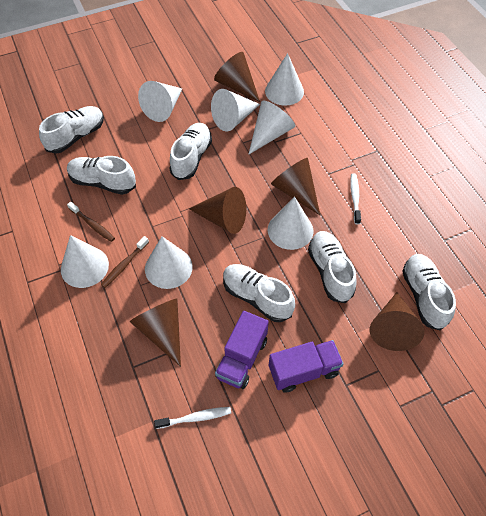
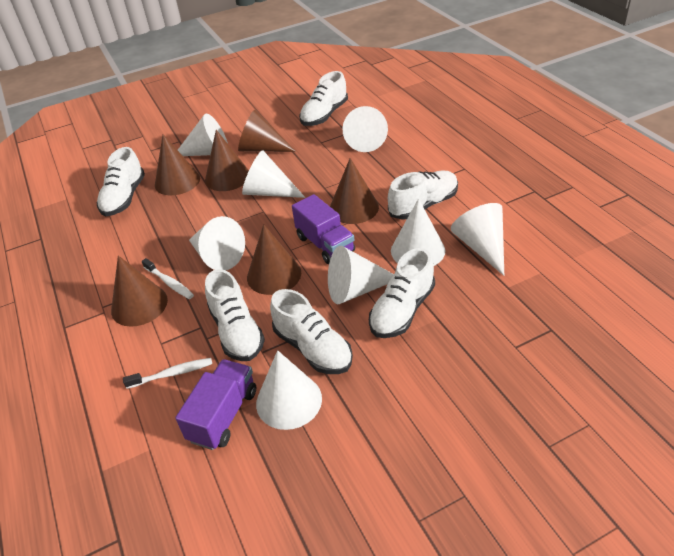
brown cone: [130,299,181,367] [189,187,246,234] [214,52,260,102] [271,158,320,215] [370,292,425,351] = 5 -> [111,255,168,327] [155,135,200,195] [205,130,249,191] [238,110,296,152] [247,224,301,295] [330,158,379,224] = 6
brown toothbrush: [67,202,115,242] [101,236,149,288] = 2 -> none = 0
white cone: [61,235,109,288] [138,81,182,122] [145,236,193,289] [211,89,260,131] [248,100,295,155] [265,53,304,106] [268,197,313,250] = 7 -> [178,113,228,156] [189,216,245,270] [242,150,305,198] [256,350,322,430] [328,246,394,305] [343,106,388,152] [391,199,445,266] [451,203,504,276] = 8

